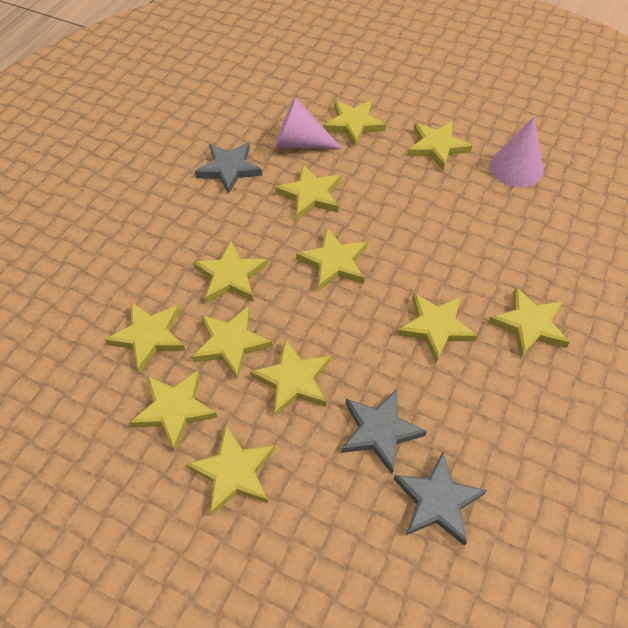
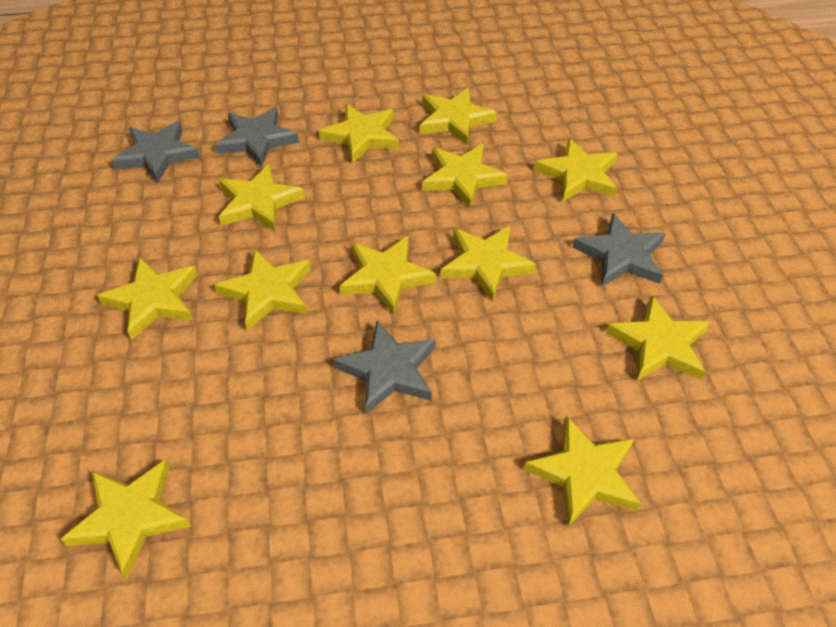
grey star: [195,142,262,194] [341,389,427,474] [394,452,487,546] = 3 -> [111,121,200,183] [215,107,299,167] [333,321,436,414] [572,213,666,287] = 4
pink cone: [275,97,342,149] [489,116,543,188] = 2 -> none = 0

